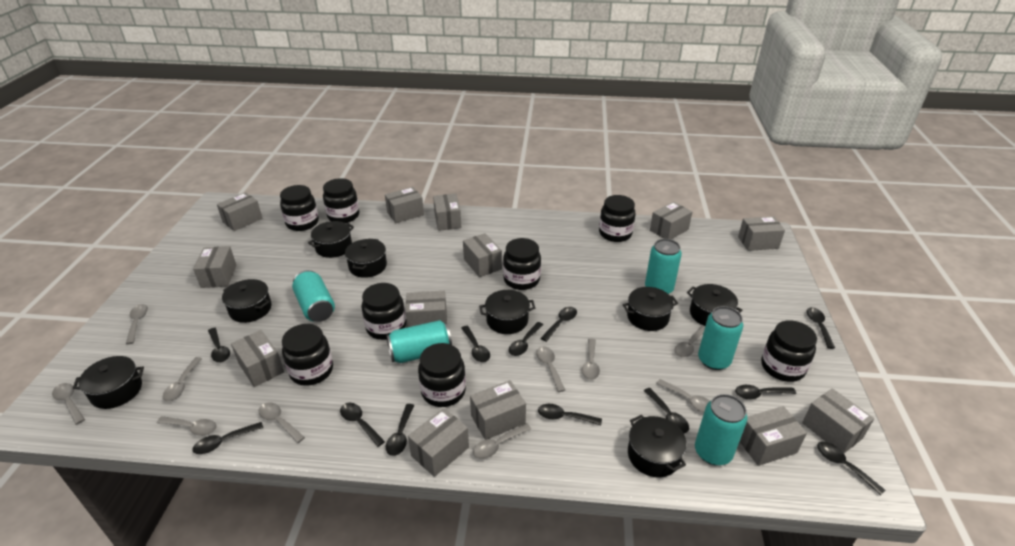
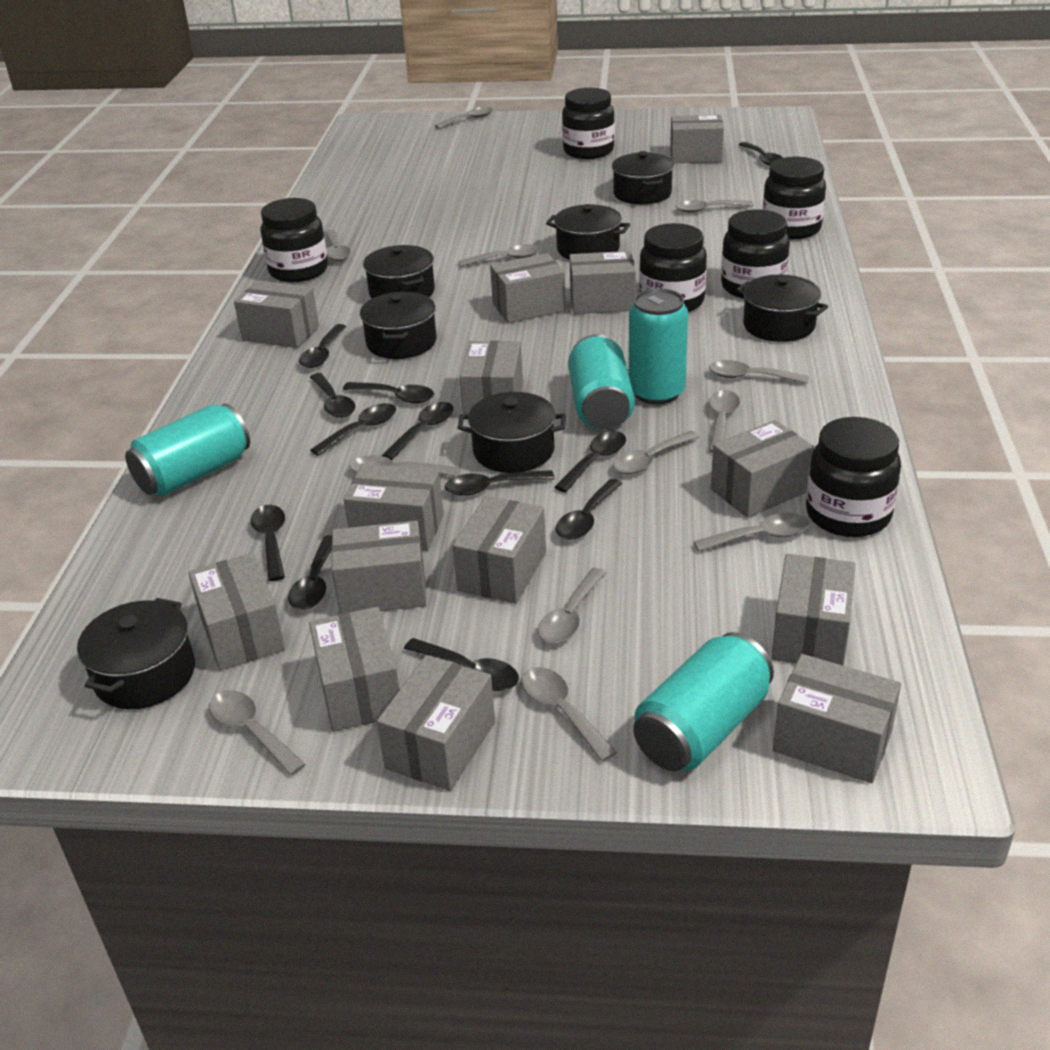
black jar: [280,185,319,231] [282,324,333,386] [323,178,359,223] [362,283,406,340] [418,343,466,407] [503,238,541,290] [599,195,636,242] [761,320,817,382] = 8 -> [260,198,328,282] [562,88,615,159] [639,223,707,312] [721,210,790,299] [762,157,826,239] [806,417,901,537] = 6
black pot: [73,356,144,409] [222,279,272,323] [308,221,354,258] [345,239,387,278] [479,290,535,334] [623,287,678,331] [628,415,687,477] [687,284,742,326] = 8 -> [77,598,195,709] [360,292,437,359] [363,245,435,298] [458,392,566,473] [546,204,630,260] [612,151,674,204] [736,275,828,342] = 7
grey box: [193,246,236,288] [217,192,263,231] [231,330,284,387] [385,187,424,223] [406,291,447,327] [408,408,469,477] [433,194,461,231] [463,233,502,277] [470,380,526,440] [650,202,692,239] [738,216,785,251] [739,406,807,466] [802,388,874,453] = 13 -> [188,553,285,671] [234,280,319,348] [309,607,400,732] [331,521,427,614] [344,464,444,551] [377,655,495,791] [453,496,546,604] [460,341,523,414] [490,253,566,323] [569,251,636,314] [670,115,724,163] [711,420,814,518] [772,554,856,666] [773,654,901,783] = 14
grey spoon: [52,383,85,425] [126,304,148,344] [157,416,217,436] [163,357,202,401] [258,402,305,443] [473,423,531,459] [536,346,565,392] [582,339,600,380] [656,379,710,413] [674,326,705,357] = 10 -> [209,690,306,776] [324,229,351,261] [349,455,457,476] [435,107,493,129] [458,244,540,267] [522,667,617,762] [538,568,606,644] [613,431,699,474] [676,200,753,213] [693,513,809,552] [709,360,809,384] [709,390,740,453] = 12
turquoise can: [292,270,335,322] [386,320,452,363] [645,239,682,294] [695,394,748,465] [698,306,743,370] = 5 -> [125,404,250,496] [568,334,635,429] [629,288,688,405] [633,632,774,771] = 4

